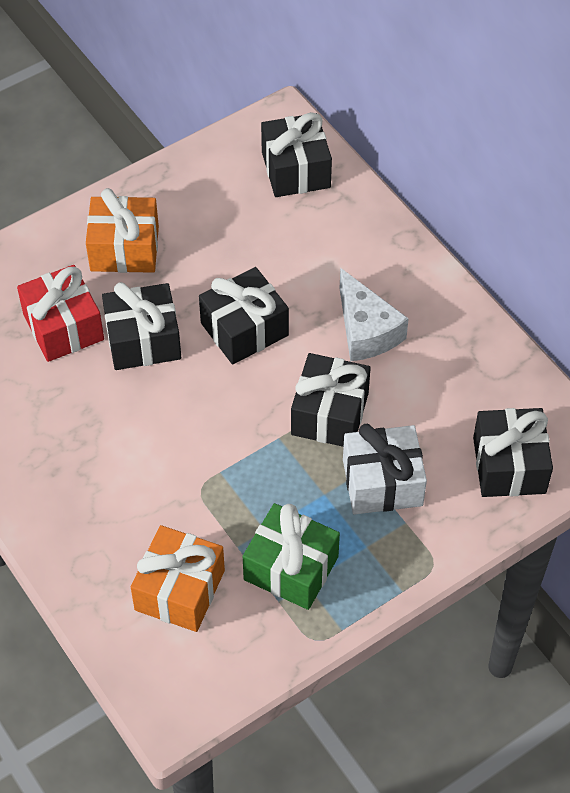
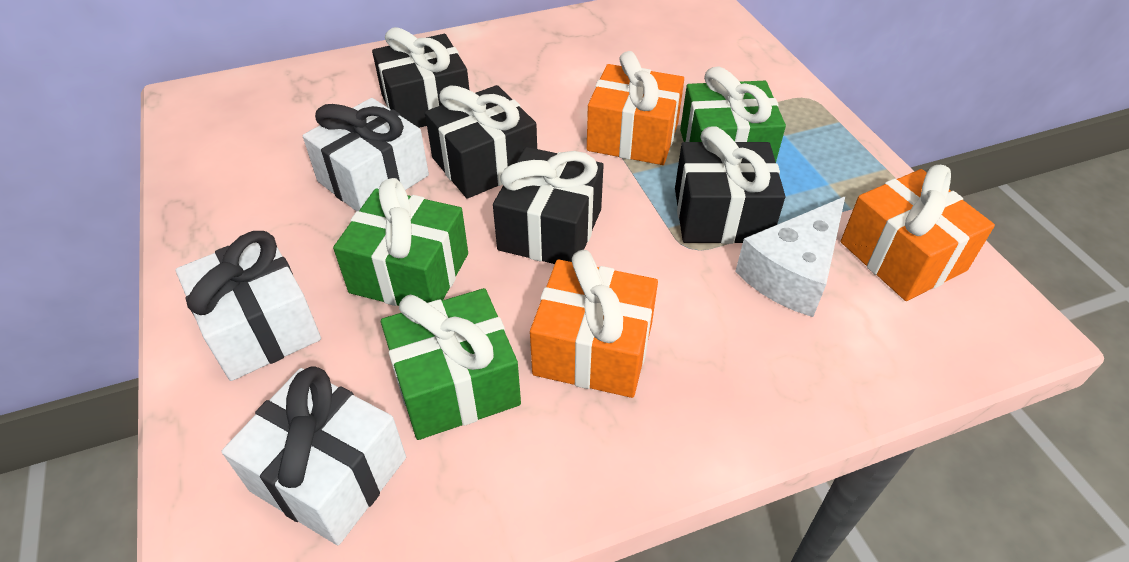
black gift: [102,282,181,370] [199,267,289,365] [261,112,332,197] [291,353,371,447] [473,408,553,497] = 5 -> [372,27,469,128] [425,85,537,199] [493,147,604,264] [675,126,785,244] = 4
green gift: [243,503,340,610] = 1 -> [333,178,468,306] [381,288,521,440] [680,66,786,162] = 3
orange gift: [86,188,159,273] [131,525,225,632] = 2 -> [530,250,658,398] [587,51,684,165] [841,165,995,301] = 3
red gift: [17,265,104,362] = 1 -> none = 0
white gift: [343,424,427,515] = 1 -> [175,231,321,381] [221,366,406,545] [303,98,429,212] = 3

